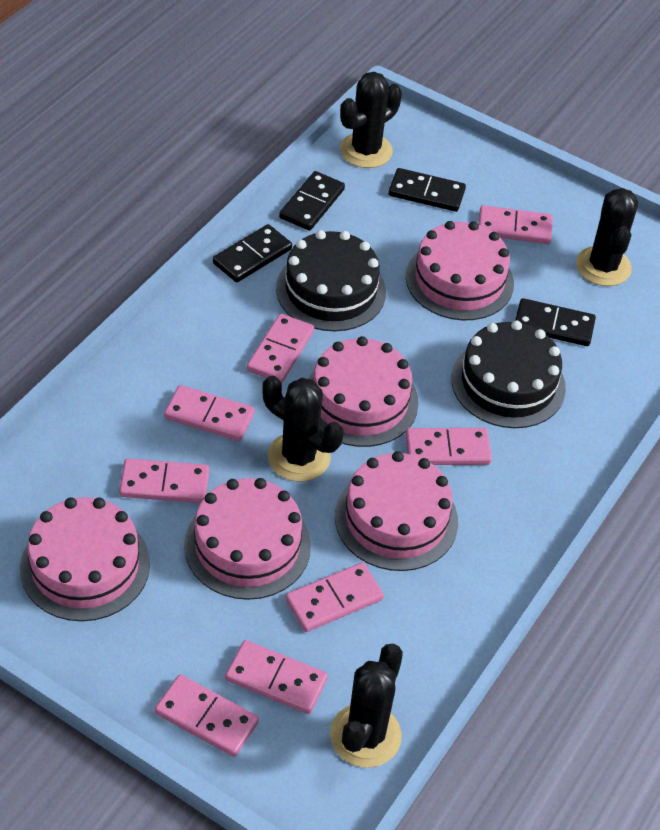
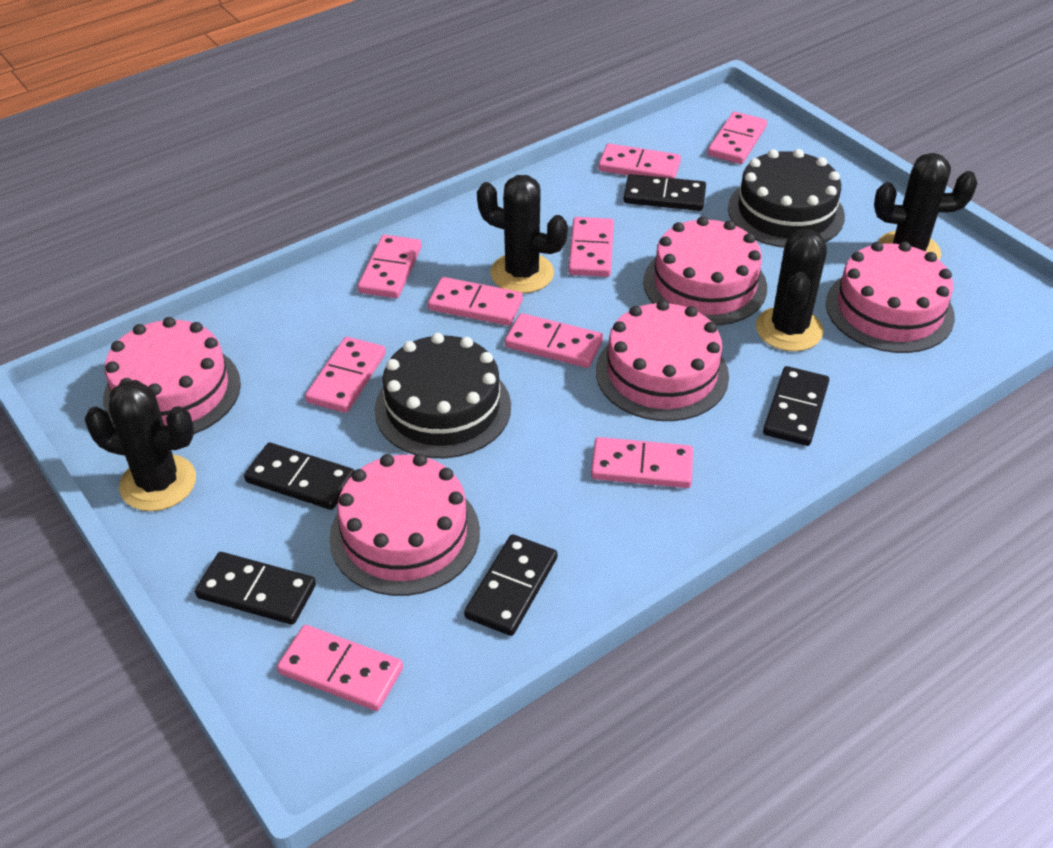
black domino: [213,224,292,282] [279,171,345,231] [389,168,466,212] [515,298,596,346] = 4 -> [195,552,316,625] [244,442,354,510] [464,534,557,636] [623,174,706,211] [763,366,829,446] = 5
pink domino: [119,458,209,503] [155,674,259,757] [164,385,255,441] [225,640,328,714] [247,314,314,383] [285,562,384,632] [405,428,492,465] [478,205,553,244] = 8 -> [277,625,403,711] [305,337,386,413] [358,235,422,298] [428,277,523,326] [505,313,603,368] [568,217,614,277] [591,437,693,488] [598,143,681,178] [708,112,767,164] = 9

